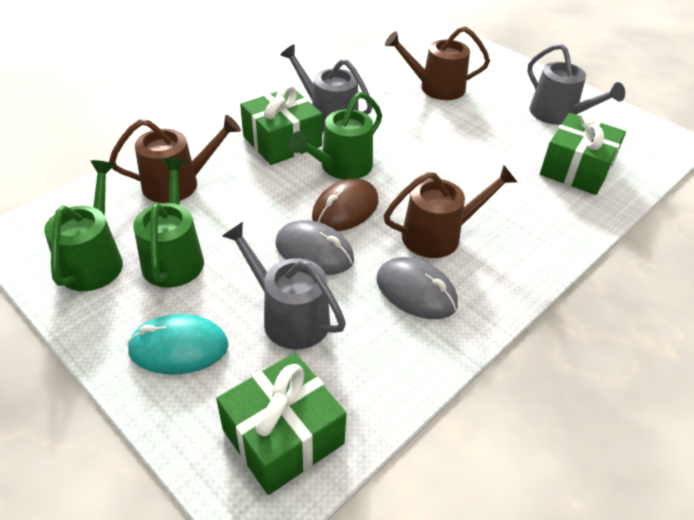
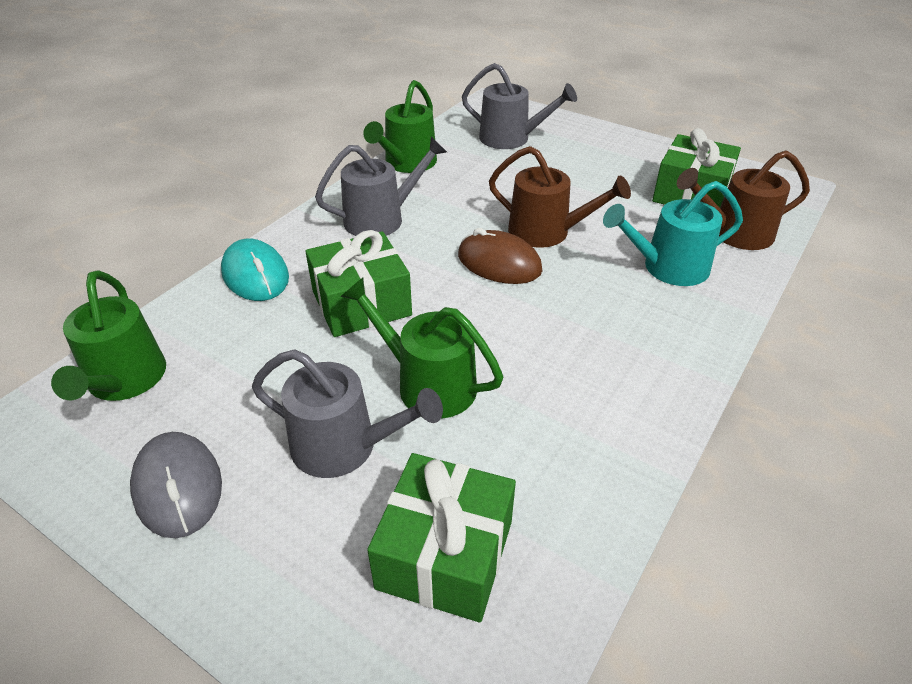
brown watering can: [109,115,241,203] [383,165,517,258] [385,26,490,100] = 3 -> [489,146,631,248] [677,150,810,250] = 2
grey mouse: [276,220,354,275] [376,257,458,319] = 2 -> [130,432,222,538] = 1
turquoise watering can: none = 0 -> [603,181,743,286] = 1

